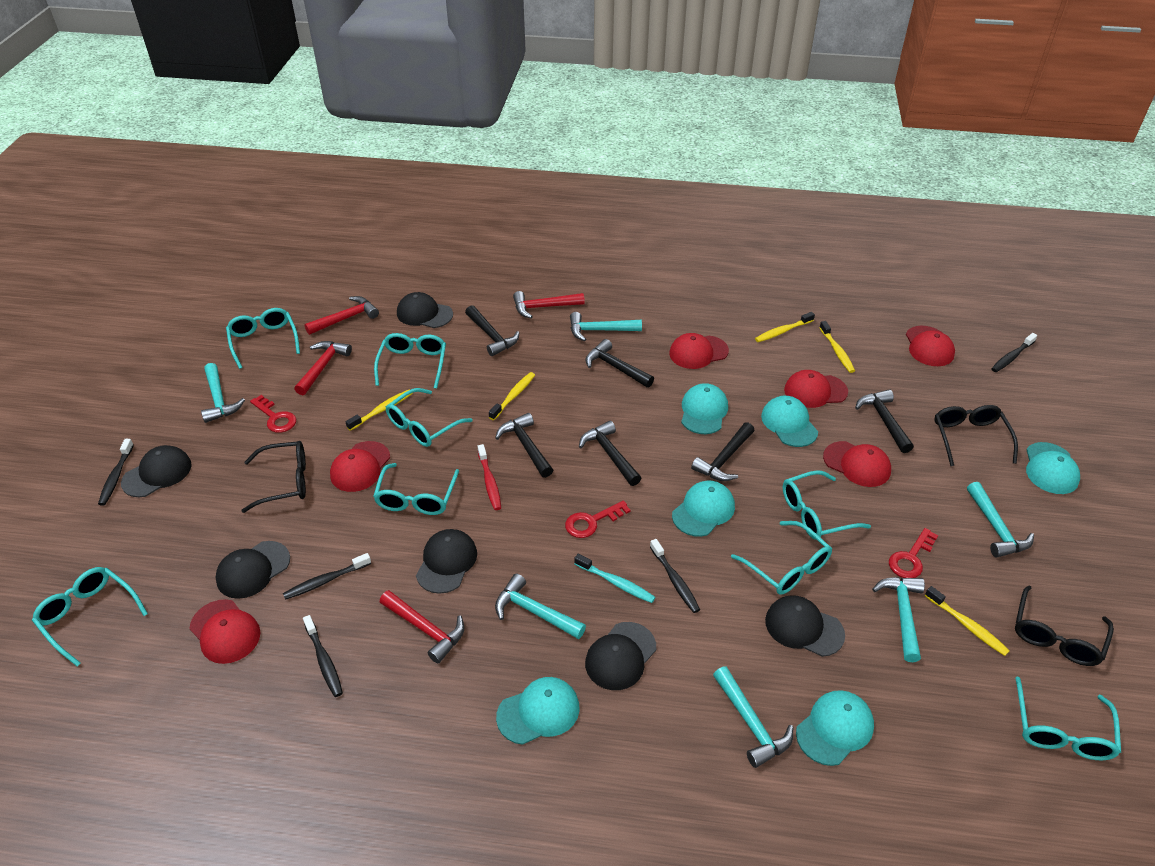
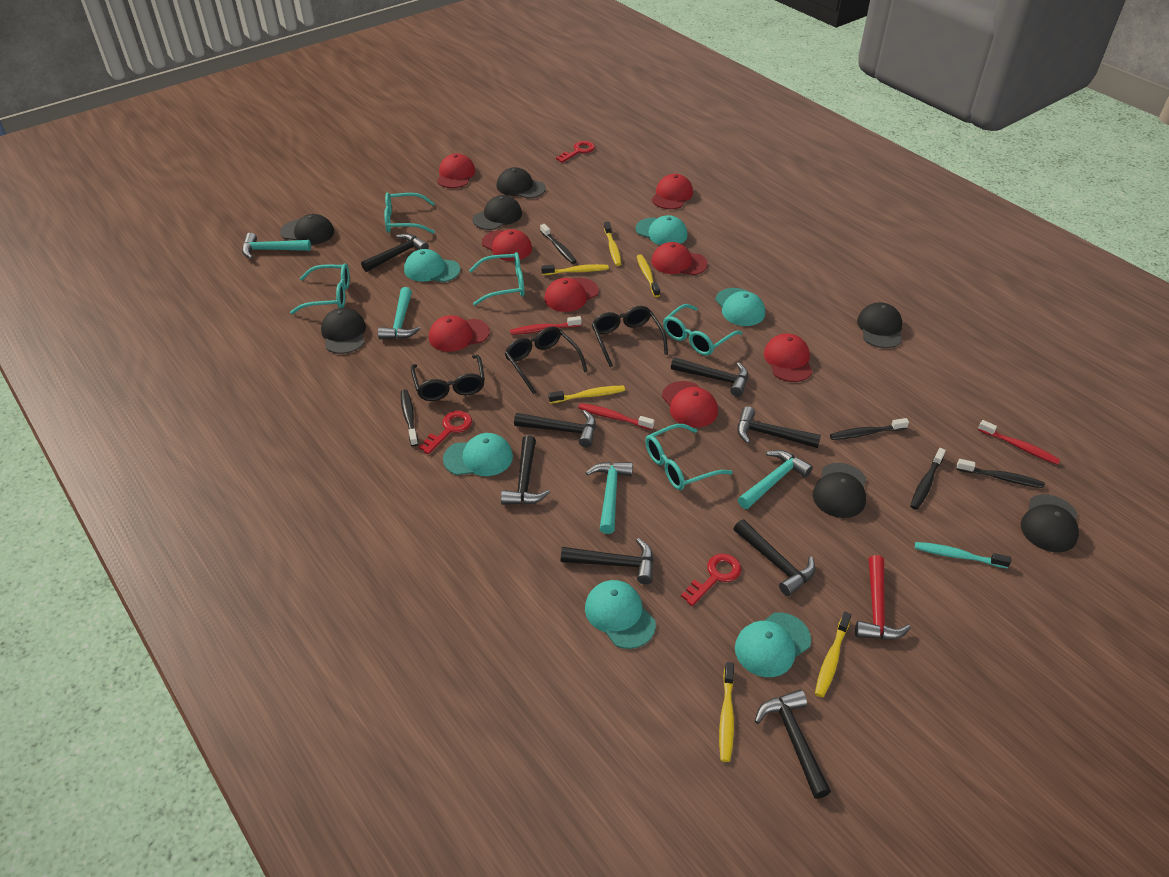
black cap: [121,445,192,497] [216,541,290,599] [397,292,453,328] [416,529,477,594] [585,622,656,690] [765,595,845,657] = 6 -> [280,214,334,245] [321,308,366,354] [472,195,522,230] [496,167,546,199] [813,463,866,518] [857,302,902,348] [1021,494,1079,552] = 7
black hammer: [465,305,519,356] [495,413,553,478] [579,421,641,486] [586,339,654,388] [691,422,755,481] [855,389,914,453] = 6 -> [361,233,429,272] [501,436,550,505] [514,410,596,448] [561,538,654,584] [671,357,748,397] [734,519,815,596] [737,406,821,448] [755,689,831,799] = 8
red cap: [189,599,260,664] [330,441,390,492] [669,333,729,369] [784,370,848,408] [823,441,891,487] [906,326,955,366] = 6 -> [429,315,490,352] [437,153,476,188] [482,229,532,261] [544,278,599,312] [651,242,708,275] [652,174,693,209] [662,381,718,427] [764,333,812,382] = 8
red hammer: [294,341,352,395] [304,296,379,335] [380,590,464,663] [513,291,585,319] = 4 -> [855,555,911,639] = 1
red toothbrush: [477,444,501,510] = 1 -> [510,316,582,335] [578,403,654,430] [978,420,1060,465] = 3
turquoise glasses: [32,567,148,666] [226,308,300,369] [373,463,459,515] [374,333,446,389] [386,388,473,447] [731,521,832,595] [783,470,871,540] [1015,676,1121,760] = 8 -> [290,263,350,314] [384,192,435,234] [469,252,525,306] [645,424,733,490] [663,304,743,356] = 5
turquoise hammer: [201,363,245,423] [495,574,586,639] [570,312,642,341] [713,666,793,768] [872,577,925,662] [967,482,1034,558] = 6 -> [242,233,311,259] [378,287,420,339] [586,462,633,534] [738,450,813,509] = 4
yellow toothbrush: [345,390,413,431] [489,372,535,420] [755,312,815,342] [819,321,855,373] [925,586,1010,656] = 5 -> [541,264,609,275] [548,385,625,404] [604,222,621,266] [637,254,660,297] [719,662,734,762] [815,612,852,697] = 6

